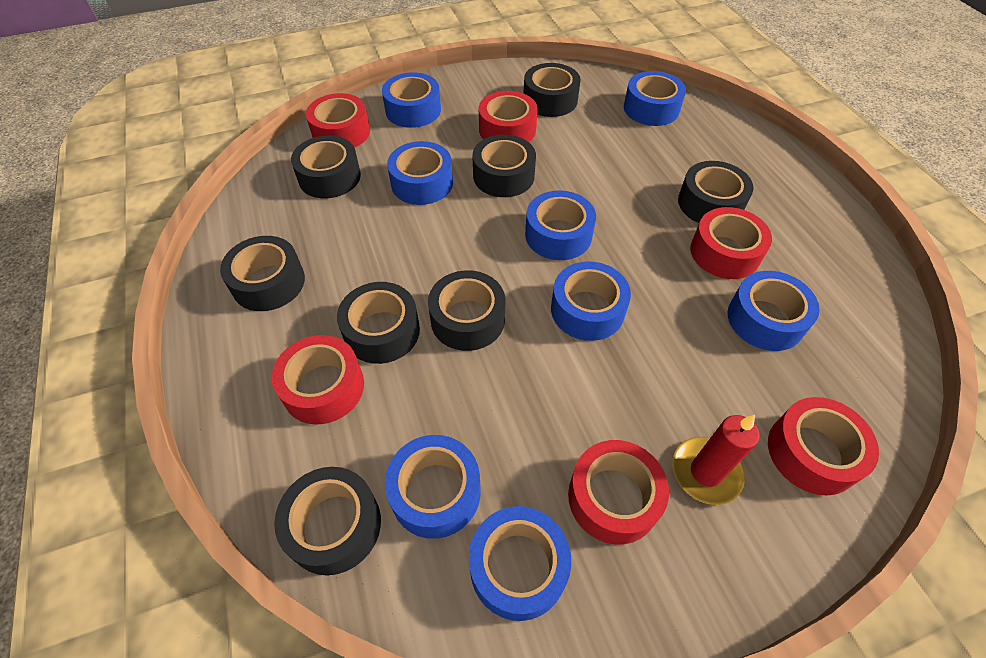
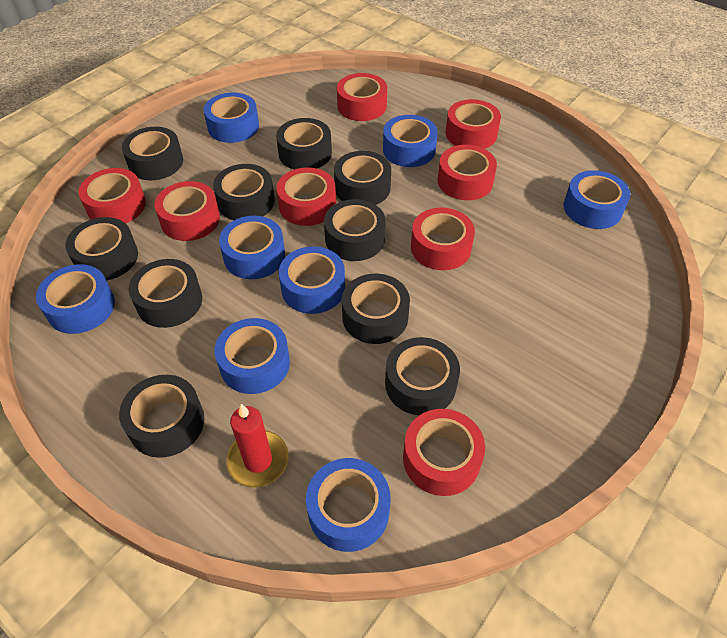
black tape: [220,236,305,311] [274,467,381,575] [291,136,361,198] [337,282,420,364] [428,270,505,351] [472,135,536,197] [523,63,581,117] [678,161,754,223] = 8 -> [65,217,138,281] [119,375,204,458] [122,127,183,180] [129,259,202,328] [213,164,275,220] [276,118,332,170] [324,199,386,261] [334,151,391,205] [342,274,410,344] [385,337,460,415] = 10
red tape: [272,335,364,425] [306,93,370,148] [479,91,538,142] [568,440,669,544] [690,207,772,279] [768,397,879,496] = 6 -> [79,168,146,223] [154,181,220,241] [276,167,336,226] [337,73,387,121] [403,409,485,496] [411,208,475,270] [437,145,497,200] [446,99,501,149] = 8

